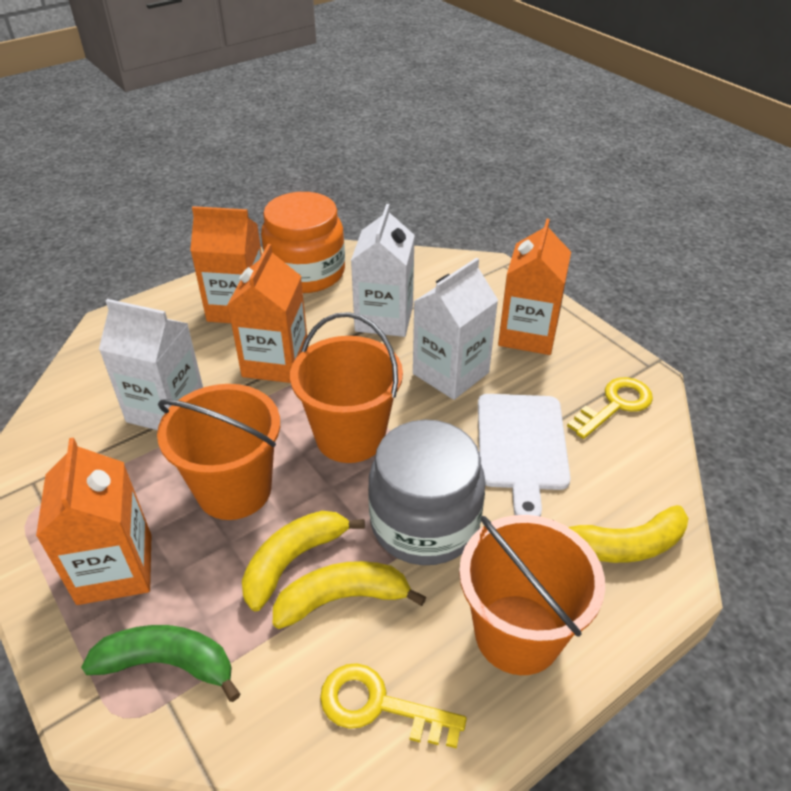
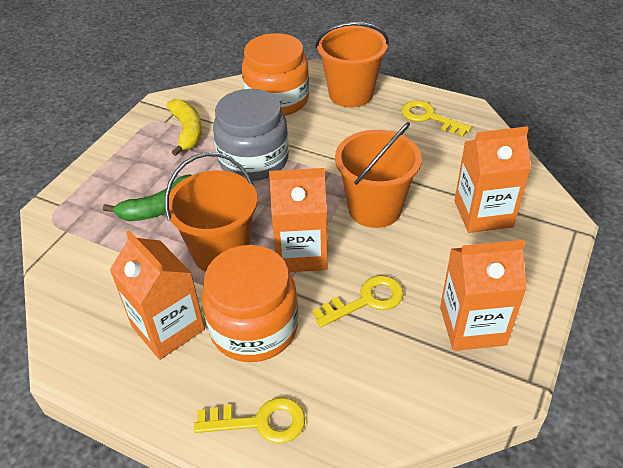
orange jar: [261,192,345,293] = 1 -> [202,245,298,362] [242,33,309,116] = 2
white carton: [99,299,203,430] [351,204,415,337] [413,258,498,400] = 3 -> none = 0
white cutting board: [478,394,571,517] = 1 -> none = 0
yellow banana: [242,511,365,612] [273,561,426,629] [554,505,689,563] = 3 -> [166,99,202,156] = 1
yellow key: [320,663,467,749] [567,377,653,439] = 2 -> [194,397,305,444] [312,275,404,327] [402,100,472,136] = 3

